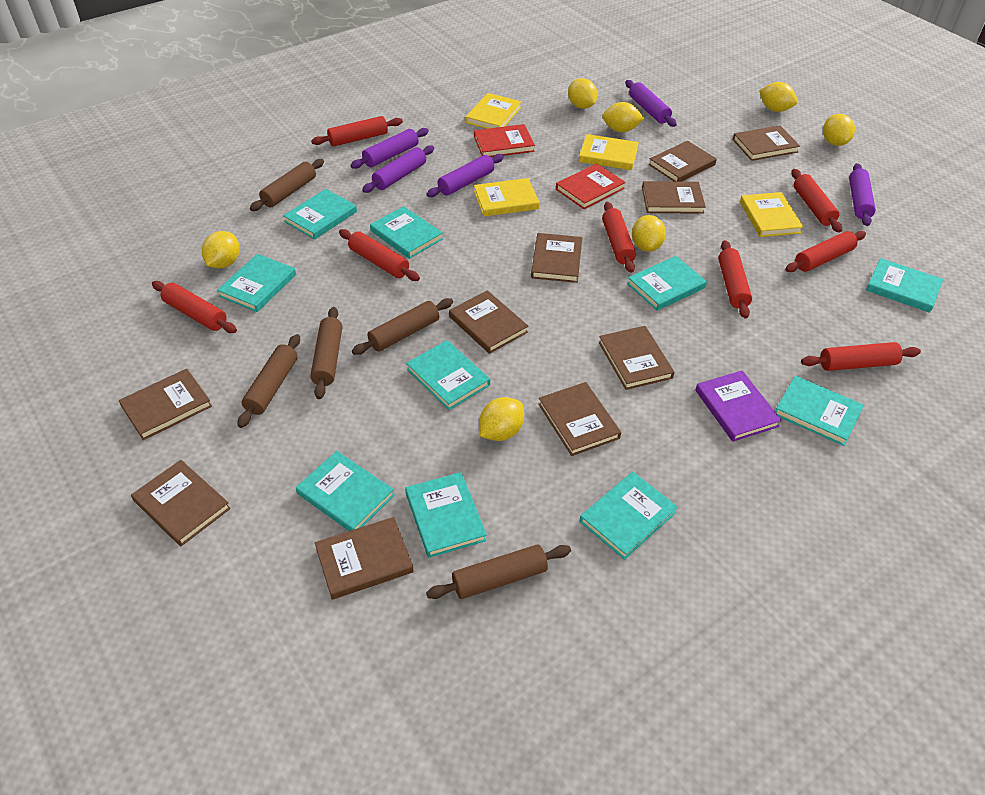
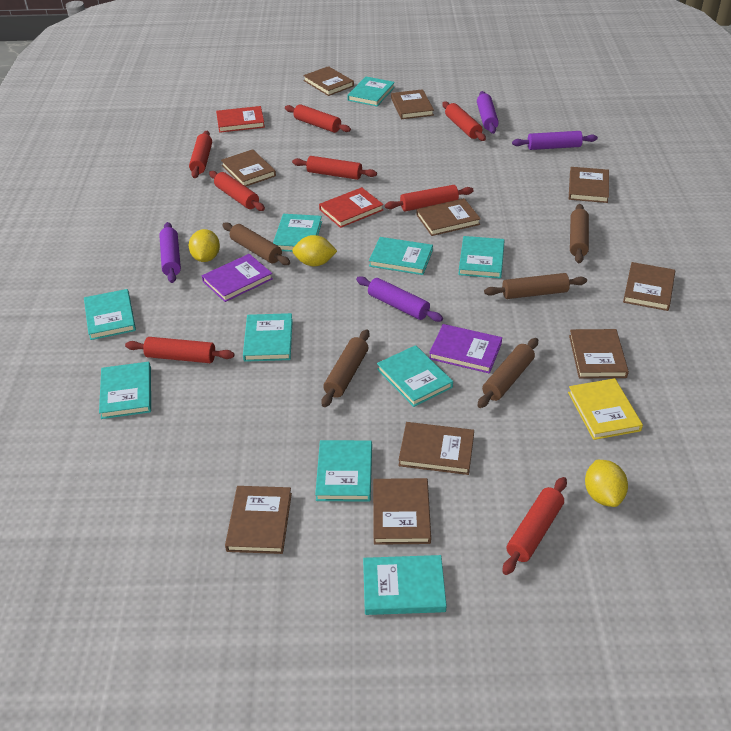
purple book: [695,371,782,442] = 1 -> [202,254,273,302] [429,324,502,374] = 2
purple rolling pin: [350,128,429,169] [362,145,434,193] [427,154,504,197] [625,80,677,127] [849,163,876,226] = 5 -> [159,222,181,283] [356,276,443,322] [477,91,499,134] [512,131,598,150] = 4
yellow book: [465,93,521,129] [474,178,540,217] [579,134,639,170] [740,192,803,237] = 4 -> [568,378,643,440] = 1
yellow lemon: [202,231,240,269] [479,397,524,441] [568,78,598,109] [602,102,644,132] [632,215,666,252] [759,82,797,112] [823,114,855,146] = 7 -> [189,229,220,262] [292,235,337,266] [585,460,628,507] = 3

